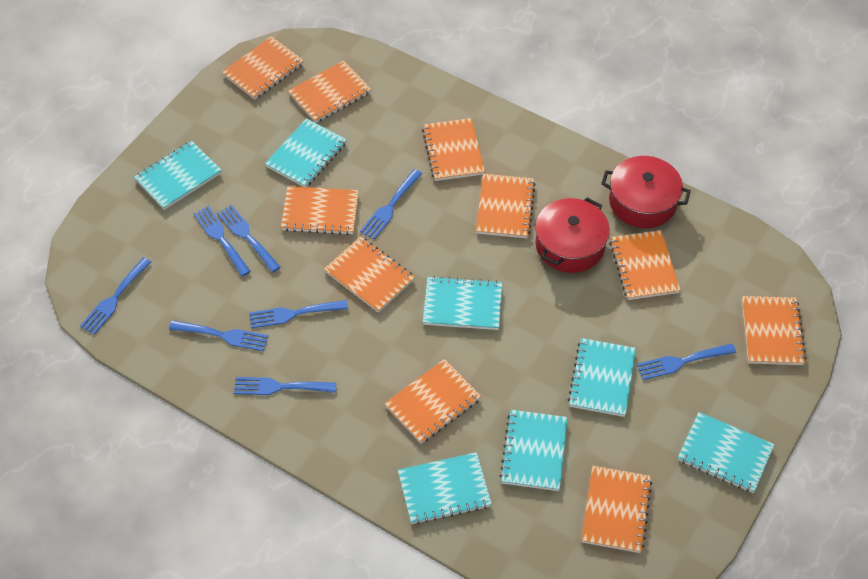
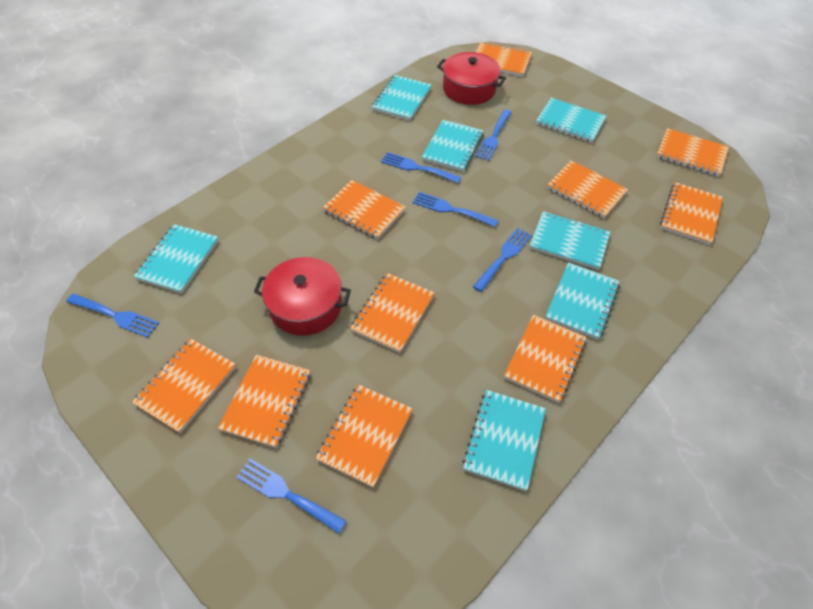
blue fork: [80,257,151,335] [169,320,268,351] [193,206,251,276] [217,205,281,272] [234,377,336,395] [249,300,348,328] [360,169,422,239] [637,344,736,380] = 8 -> [66,294,159,337] [236,459,347,534] [381,152,461,183] [413,192,499,227] [473,228,532,292] [475,109,512,161] = 6

